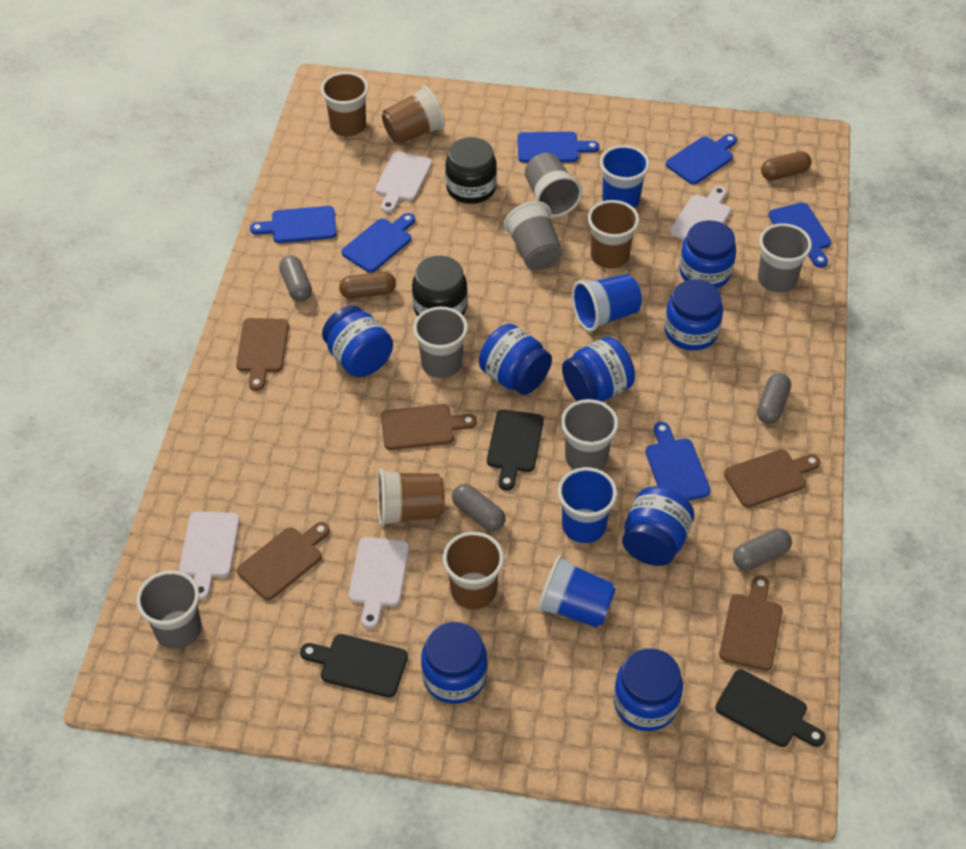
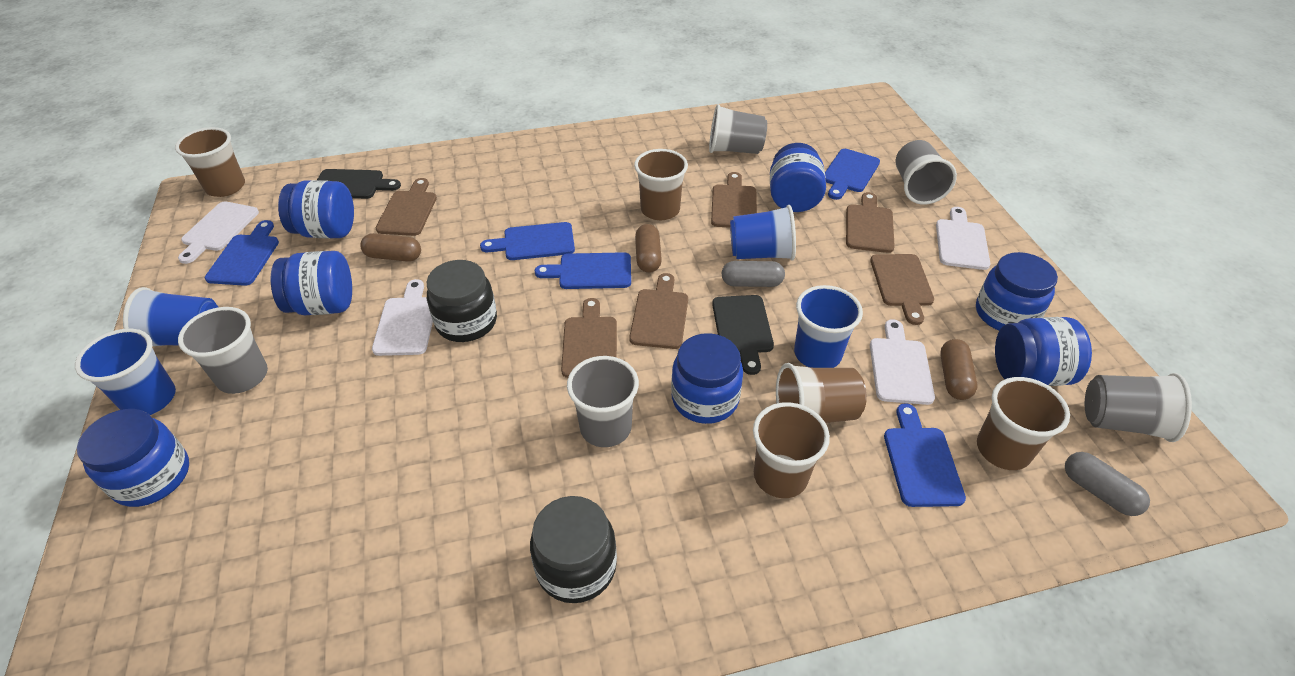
black cutting board: [300,634,408,698] [487,409,544,490] [716,670,826,747] = 3 -> [317,169,401,199] [712,295,774,375] = 2
blue cutting board: [250,206,336,243] [341,213,415,273] [517,132,599,163] [645,422,711,501] [666,134,737,185] [768,203,831,268] = 6 -> [205,220,279,286] [480,222,575,260] [535,252,631,289] [825,149,880,200] [884,403,966,507] = 5
blue jar: [322,305,393,377] [421,622,488,704] [479,324,552,395] [562,337,635,402] [614,648,683,731] [622,486,694,566] [665,279,723,351] [679,220,736,288] = 8 -> [77,409,189,507] [271,251,352,315] [278,180,354,239] [671,333,743,424] [770,143,826,212] [976,252,1058,331] [995,317,1092,386] = 7
brown capsule: [339,272,396,299] [761,151,811,181] = 2 -> [360,233,421,262] [635,224,662,273] [940,339,977,400] = 3
brown cutting board: [236,318,289,391] [237,522,330,600] [381,404,477,450] [719,576,783,671] [724,450,821,508] = 5 -> [376,178,437,236] [561,298,617,378] [629,273,688,349] [711,172,757,228] [846,192,895,253] [870,254,934,325] = 6
grey capsule: [279,255,312,302] [452,484,505,531] [733,528,792,570] [757,373,791,424] = 4 -> [722,261,785,287] [1065,452,1150,516] = 2
grey cup: [136,570,202,649] [413,307,468,378] [504,201,563,270] [525,153,582,217] [561,399,618,470] [758,223,812,292] = 6 -> [178,307,268,394] [567,356,639,447] [709,104,767,154] [896,140,957,205] [1085,373,1192,442] = 5

